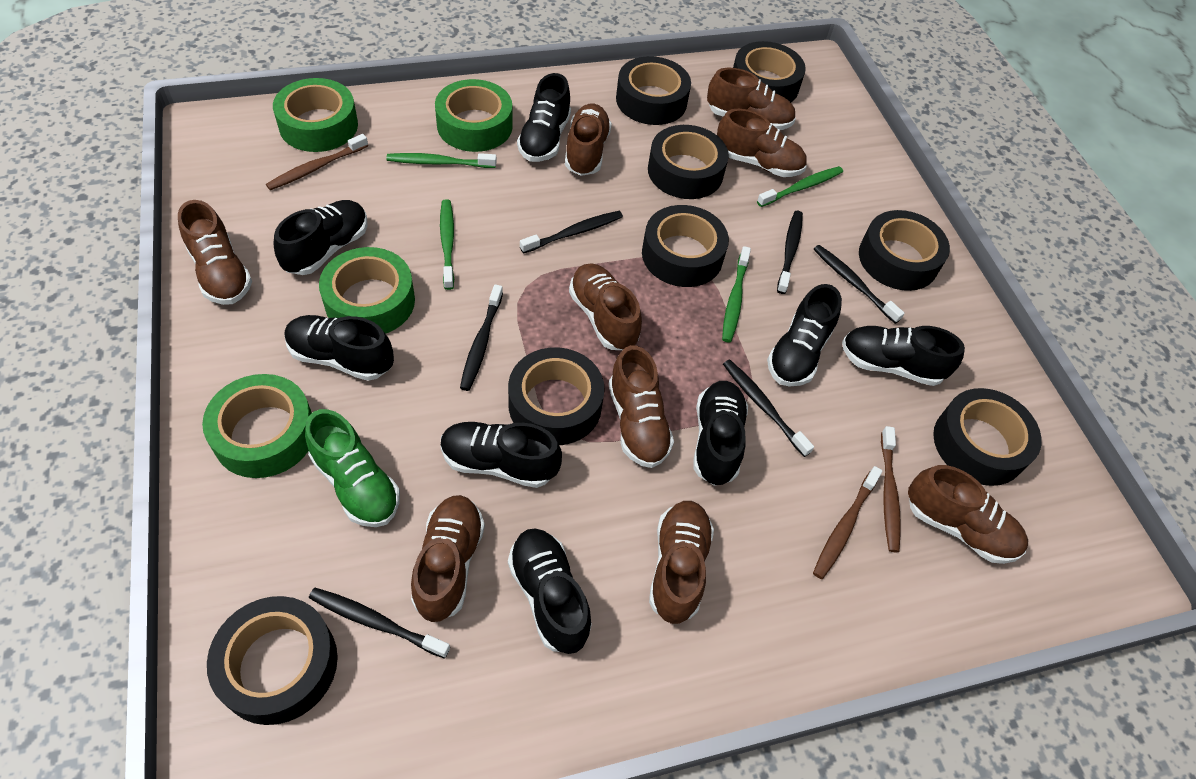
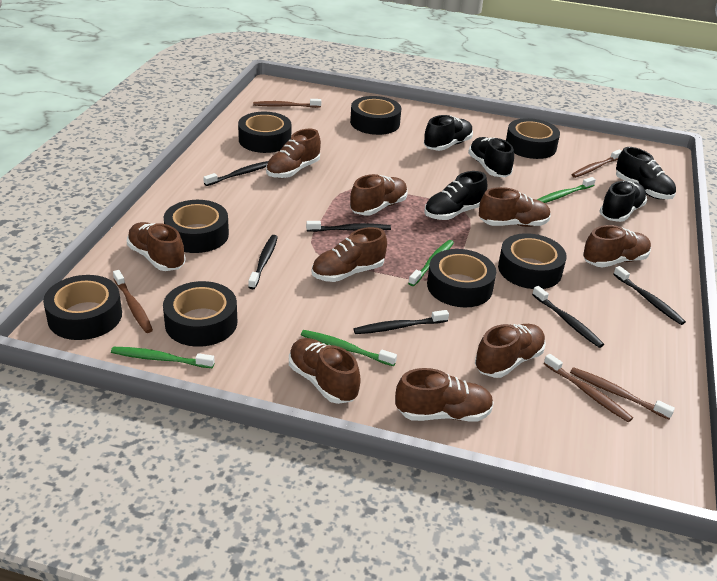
black shoe: [274,200,368,275] [285,315,394,381] [440,422,562,488] [508,528,592,654] [517,73,571,162] [693,381,748,486] [767,284,842,387] [842,326,965,386] = 8 -> [424,115,473,151] [424,171,487,220] [468,137,514,177] [599,181,647,222] [616,147,676,199] = 5
brown toothbrush: [266,134,368,190] [813,466,882,579] [881,426,901,552] = 3 -> [113,270,153,333] [253,99,321,108] [544,354,633,422] [570,367,675,419] [571,150,622,178] = 5
green shoe: [305,409,400,527] = 1 -> none = 0
green tape: [202,374,312,478] [273,78,358,152] [319,247,415,334] [435,79,513,152] = 4 -> none = 0

